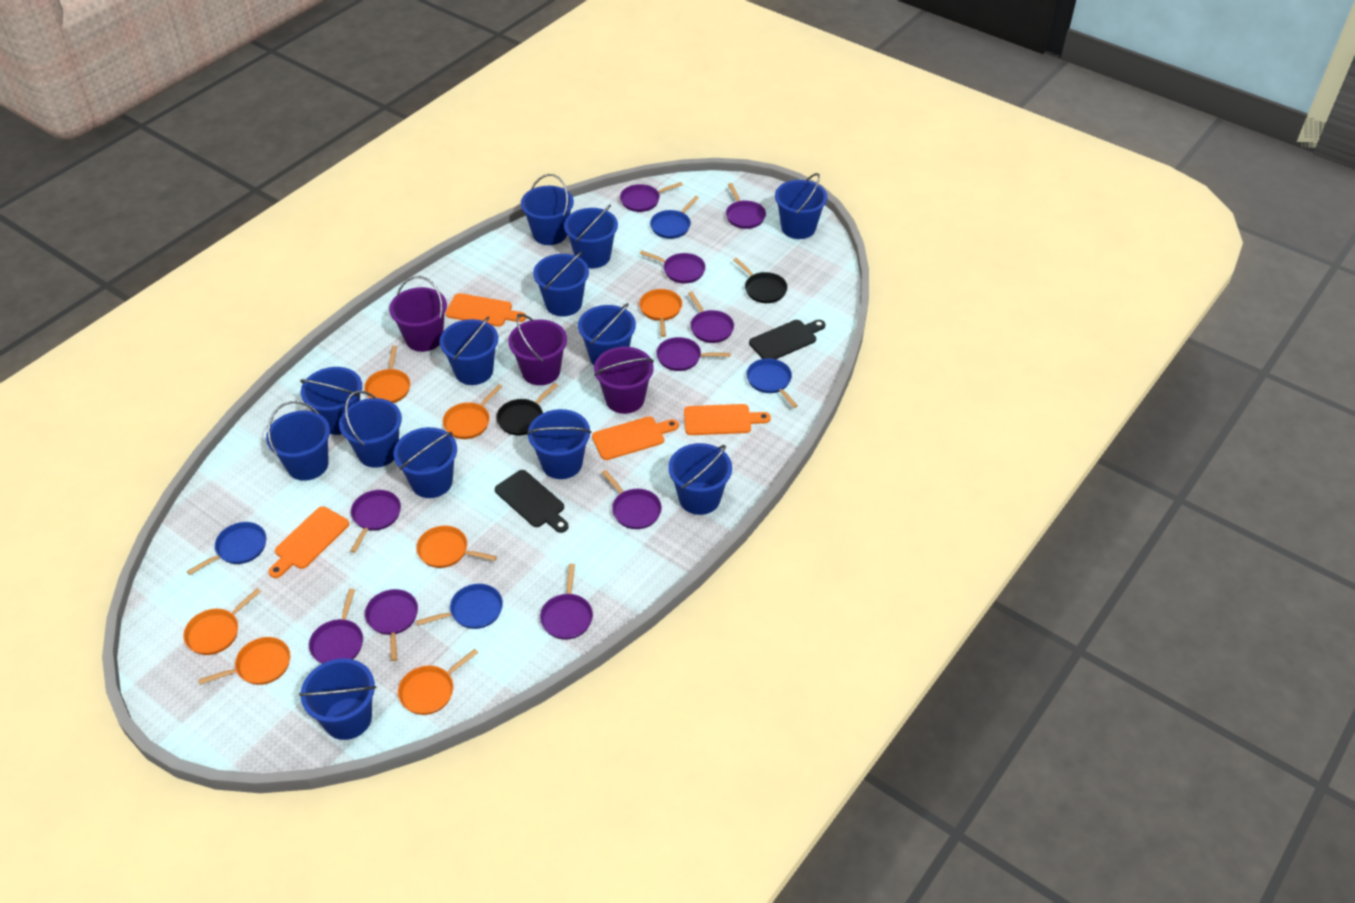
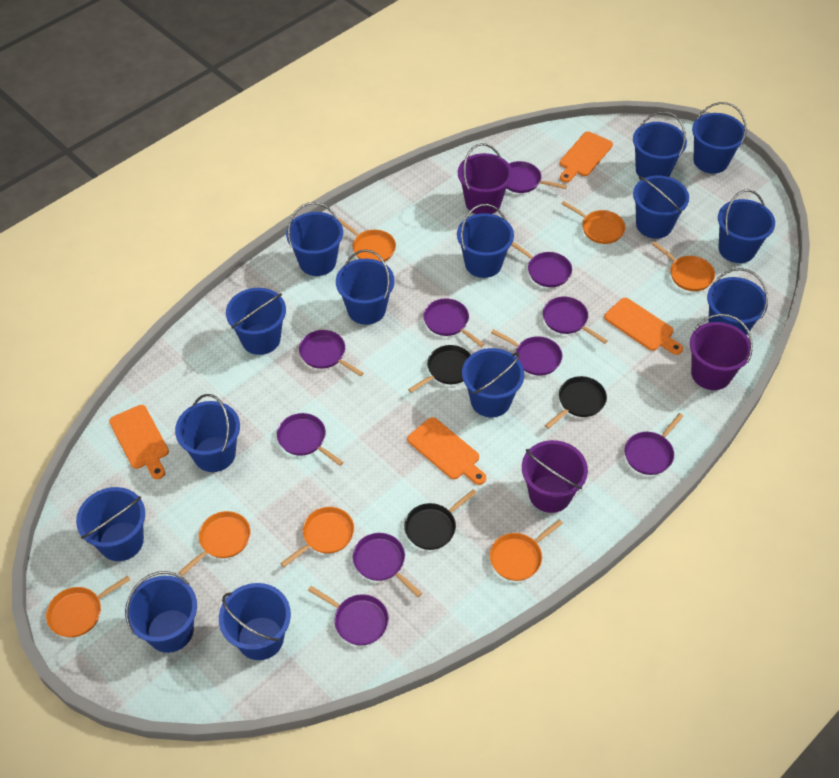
black cutting board: [495,470,569,533] [749,320,825,359] = 2 -> none = 0
black pan: [496,383,558,436] [733,258,788,303] = 2 -> [404,489,477,550] [408,345,471,393] [545,376,607,429] = 3
blue bucket: [266,401,330,481] [299,659,376,740] [300,367,362,435] [339,391,402,468] [393,427,457,498] [439,316,498,385] [521,174,574,245] [527,409,591,479] [533,251,589,317] [564,205,618,268] [578,303,636,365] [668,443,732,515] [775,173,828,239] = 13 -> [76,487,145,561] [125,571,197,653] [175,394,240,472] [219,583,291,660] [226,288,286,355] [286,202,343,276] [336,250,395,325] [457,204,514,278] [462,348,524,417] [633,111,687,178] [633,175,689,239] [692,102,747,174] [707,268,768,335] [718,189,775,263] = 14
blue pan: [187,522,266,575] [416,584,503,629] [650,196,699,239] [746,358,798,408] = 4 -> none = 0

